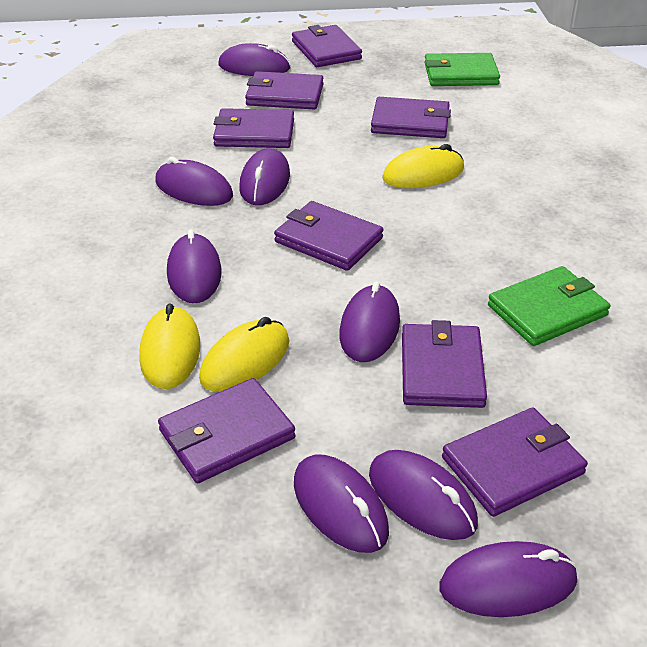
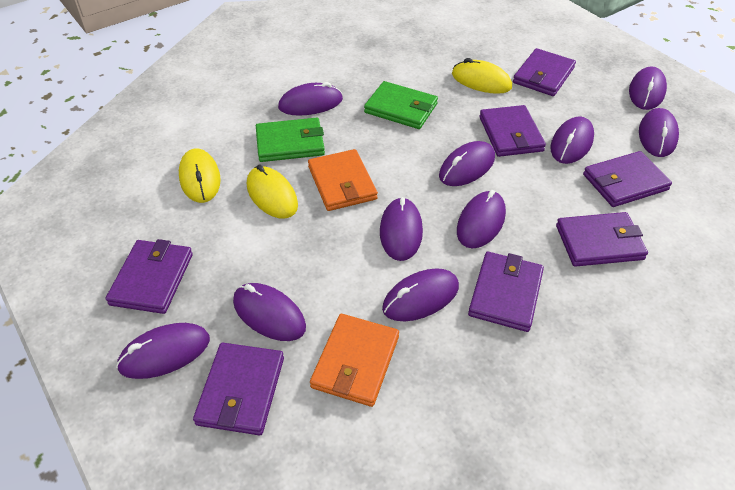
orange wallet: none = 0 -> [308,149,378,211] [310,314,399,407] = 2
purple mouse: [155,157,233,206] [167,229,222,303] [218,43,291,76] [239,148,290,205] [294,454,389,553] [339,281,400,362] [369,450,478,540] [439,541,578,617] = 8 -> [116,323,210,379] [233,283,306,341] [278,82,343,116] [380,197,423,261] [382,269,459,321] [439,141,495,186] [457,190,506,249] [550,116,594,164] [629,67,667,110] [639,108,679,157] = 10
purple wallet: [158,378,296,483] [213,108,294,148] [245,71,324,110] [274,201,383,271] [292,25,362,67] [371,97,451,138] [402,320,487,408] [442,407,588,517] = 8 -> [106,239,193,314] [193,343,284,435] [468,252,544,332] [479,105,546,157] [513,48,576,96] [556,212,648,267] [583,151,672,207] = 7

